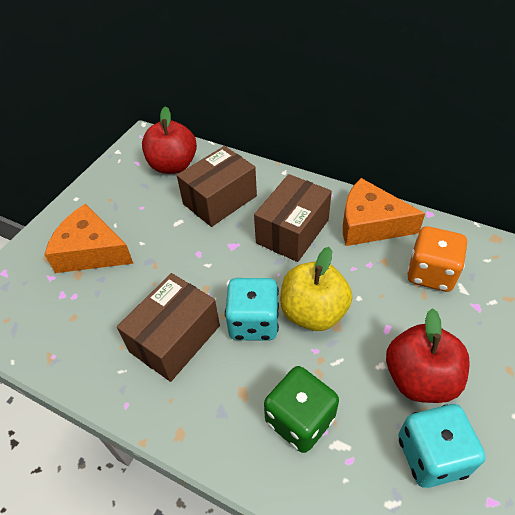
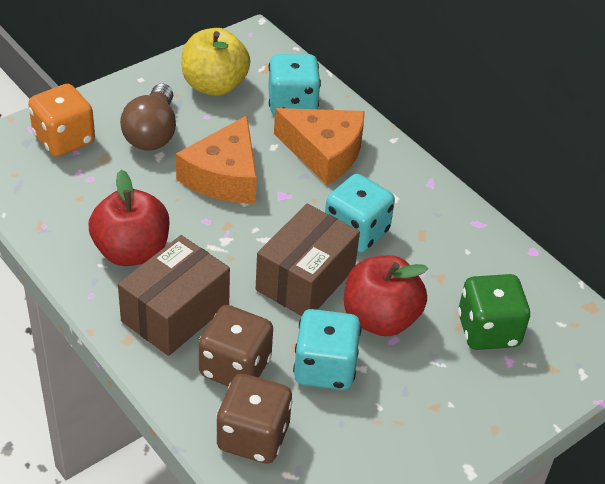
brown box: [117,273,220,382] [177,146,257,227] [254,174,332,262] = 3 -> [118,235,230,356] [256,204,360,316] = 2
brown dice: none = 0 -> [199,305,273,386] [216,373,293,464] = 2
brown light bulb: none = 0 -> [120,84,176,151] = 1
turquoise dice: [225,278,279,341] [398,404,486,488] = 2 -> [268,54,321,115] [293,309,361,390] [325,174,395,253] = 3

